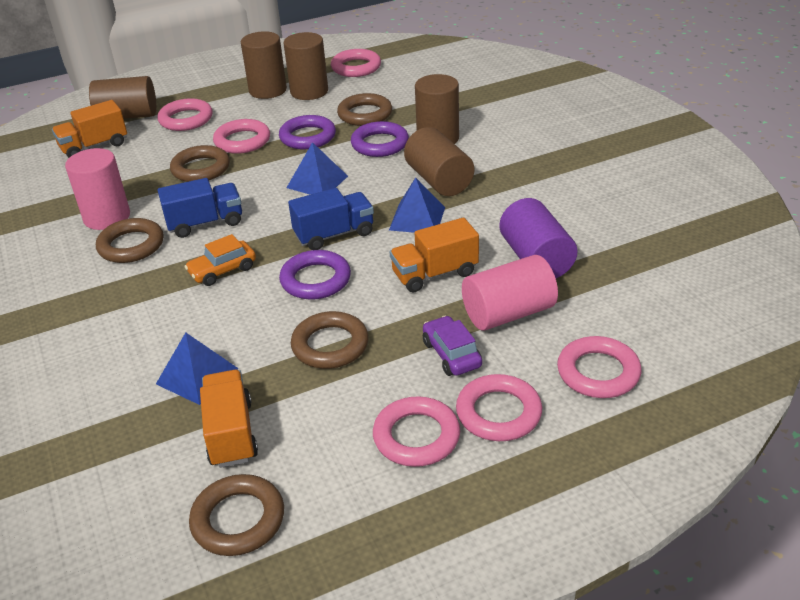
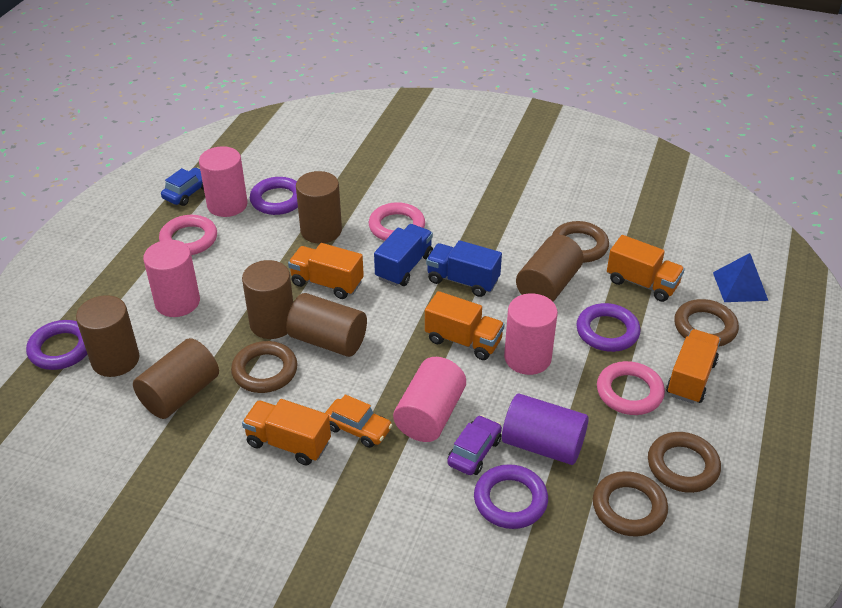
blue car: none = 0 -> [161,168,204,206] = 1
blue pyramid: [156,332,239,405] [286,142,348,195] [389,177,445,233] = 3 -> [713,253,768,302] = 1
brown cylinder: [89,76,156,119] [241,31,287,99] [283,32,328,100] [404,127,474,196] [415,74,459,144] = 5 -> [76,295,139,377] [133,338,219,419] [242,260,293,339] [286,293,367,357] [296,171,342,244] [516,235,584,302] = 6
orange truck: [52,100,127,158] [200,370,258,468] [390,218,479,292] = 3 -> [242,399,331,465] [288,243,364,299] [425,291,505,360] [607,235,685,302] [666,329,721,404] = 5
pink cylinder: [65,148,130,230] [462,255,558,330] = 2 -> [143,240,200,317] [199,146,248,217] [393,357,466,442] [504,293,558,375] = 4
pink ring: [157,98,213,131] [213,119,270,154] [331,49,381,77] [373,396,460,467] [456,374,542,441] [557,336,642,398] = 6 -> [159,215,217,255] [369,202,425,241] [597,361,665,415] = 3
purple ring: [279,115,336,149] [279,250,351,299] [351,121,409,157] = 3 -> [26,320,88,370] [250,177,298,215] [474,464,548,529] [576,303,641,352] = 4

